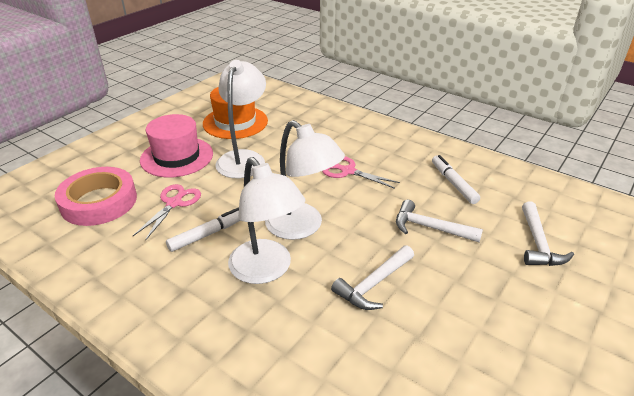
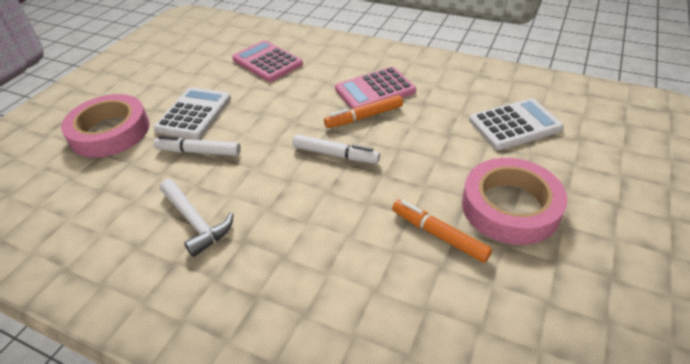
orange hat: [203,87,268,139] = 1 -> none = 0
orange marker: none = 0 -> [324,95,403,128] [392,200,492,263] = 2
pink calculator: none = 0 -> [232,40,303,82] [335,67,416,109] = 2
pink hat: [140,114,213,178] = 1 -> none = 0
pink scissors: [133,184,201,241] [322,156,400,189] = 2 -> none = 0
pink tape: [55,167,137,226] = 1 -> [61,94,150,158] [462,158,568,245] = 2
white calculator: none = 0 -> [153,87,231,139] [469,98,564,150] = 2
white hammer: [331,245,414,310] [396,200,483,242] [522,201,574,266] = 3 -> [160,179,233,257] = 1
white lamp: [215,60,266,178] [228,157,305,284] [265,120,345,240] = 3 -> none = 0

